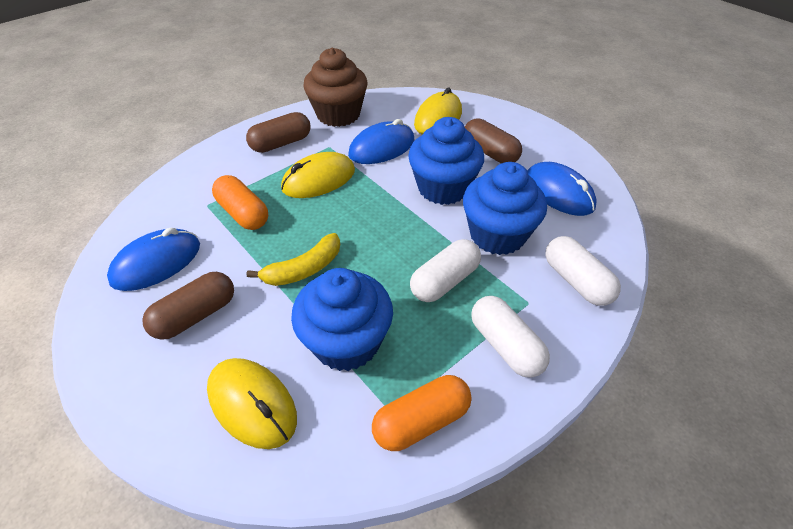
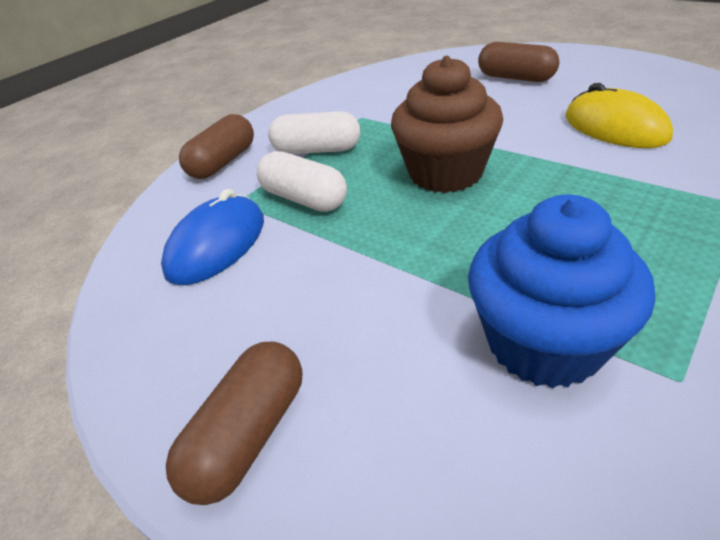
blue cupcake: [291,268,393,371] [408,117,484,205] [463,162,547,255] = 3 -> [468,195,655,388] = 1
blue mouse: [107,228,200,291] [348,119,414,164] [528,162,597,216] = 3 -> [161,189,264,285] = 1
orange capsule: [212,175,268,230] [372,375,472,451] = 2 -> none = 0
white capsule: [410,239,481,302] [471,296,550,378] [545,236,621,306] = 3 -> [257,151,347,212] [268,111,360,154] = 2
yellow banana: [246,233,340,286] = 1 -> none = 0
yellow mouse: [207,358,297,449] [281,152,355,198] [414,88,462,135] = 3 -> [565,83,673,148] = 1

